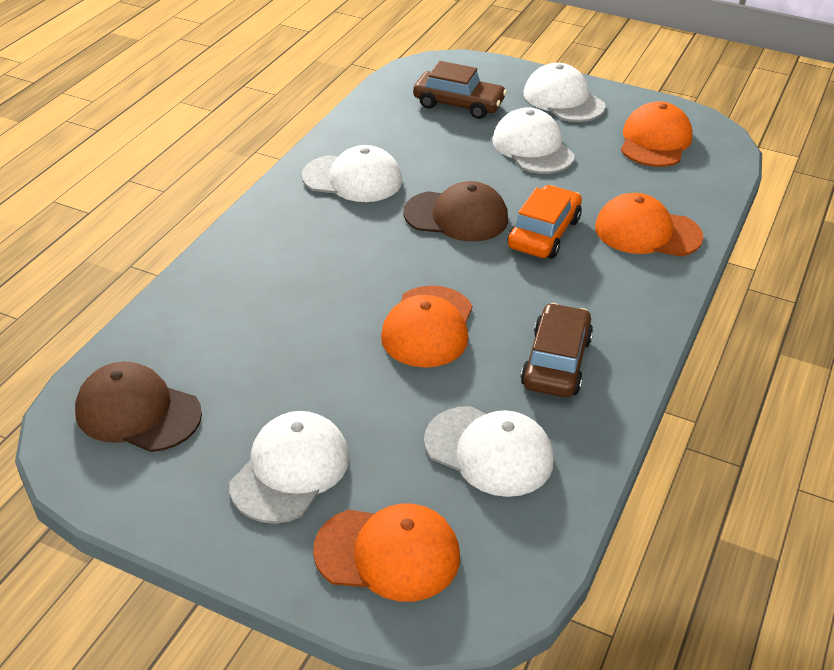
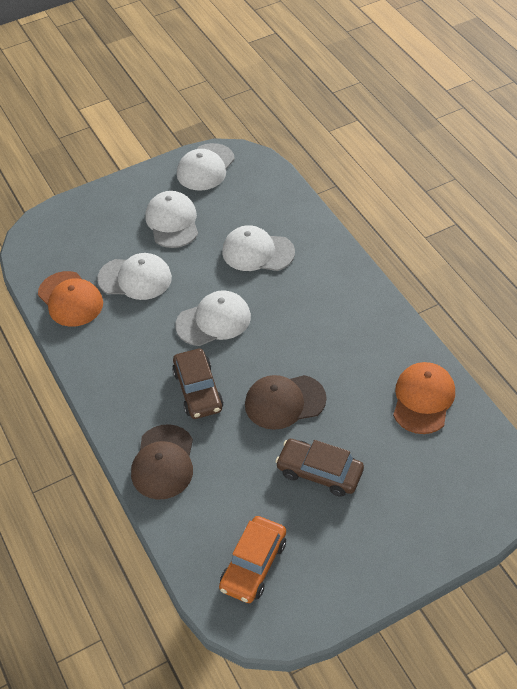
orange cap: [313,504,460,602] [381,285,472,368] [595,193,703,257] [621,101,692,167] = 4 -> [38,271,103,327] [393,362,455,434] = 2

